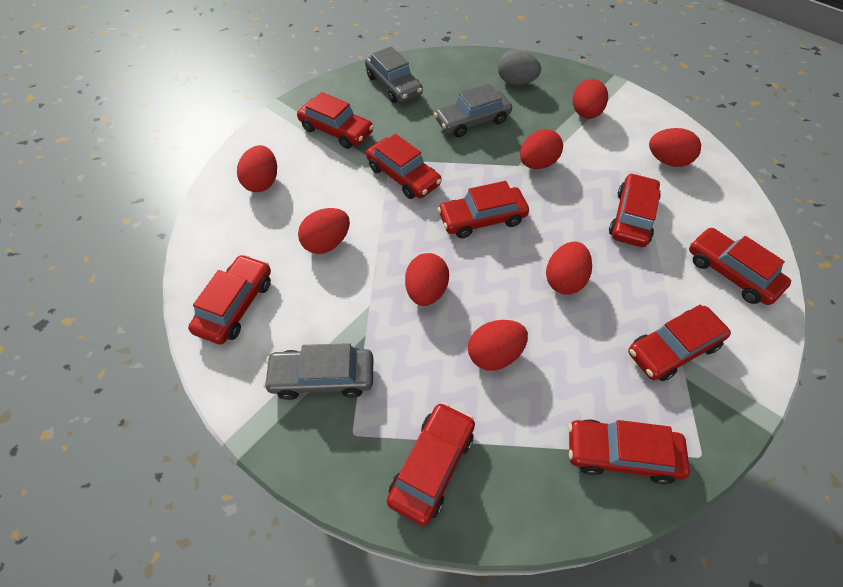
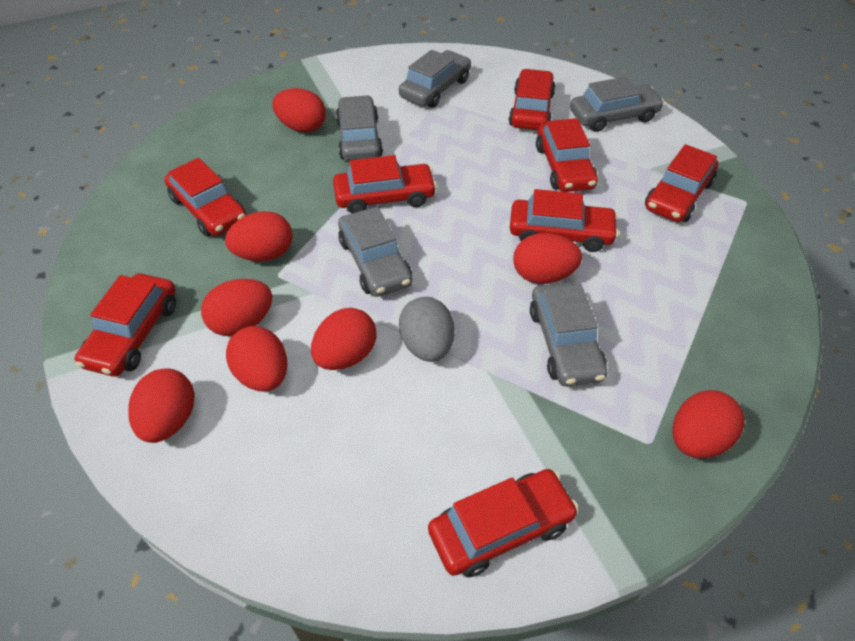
grey car: [263,343,373,400] [365,46,423,103] [434,84,512,137] = 3 -> [336,95,383,162] [338,207,412,297] [399,50,471,108] [530,282,607,387] [570,77,664,132] = 5
red car: [188,254,271,345] [297,92,374,149] [366,134,442,199] [387,402,475,526] [438,181,529,238] [568,419,690,485] [609,173,661,247] [628,305,731,381] [689,228,791,305] = 9 -> [75,273,176,377] [164,158,247,237] [333,155,437,214] [428,469,579,577] [509,69,555,130] [510,189,619,252] [536,118,598,192] [645,144,718,222] = 8

